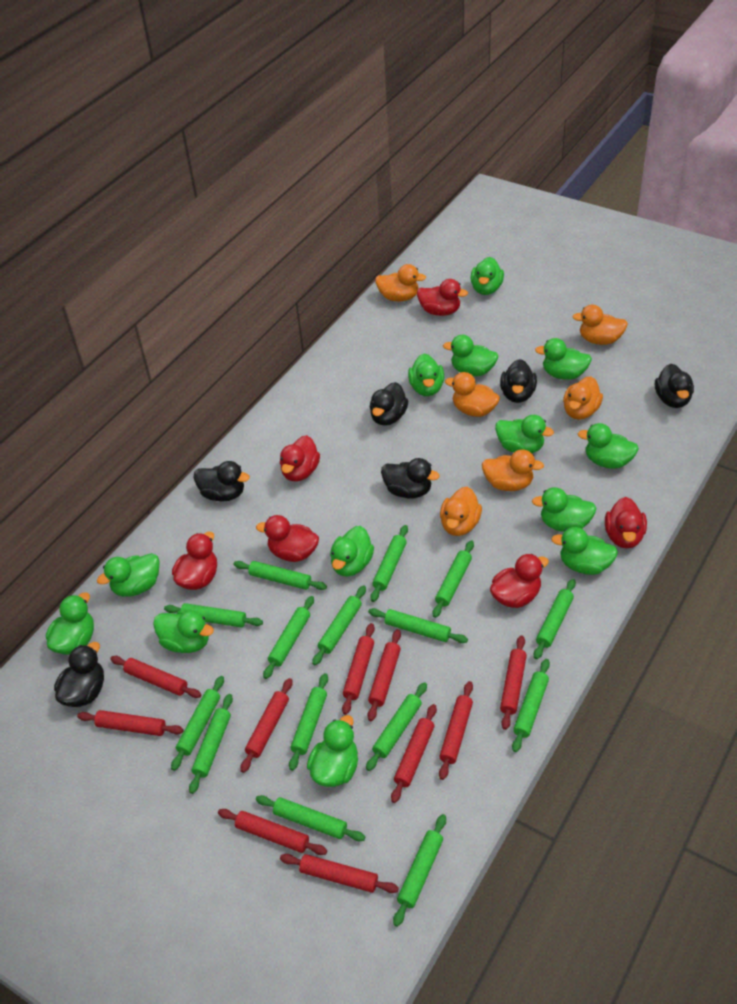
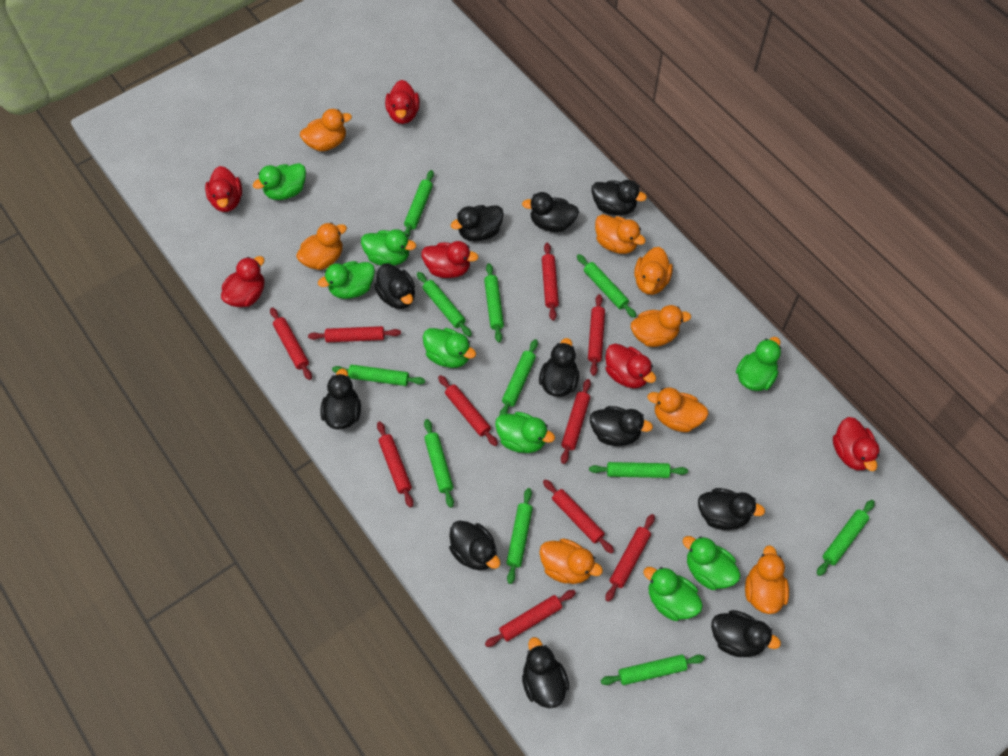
black duck: [54,642,104,707] [194,461,250,501] [369,382,408,426] [381,458,440,498] [500,359,537,403] [655,364,694,408] = 6 -> [320,368,361,430] [374,263,415,309] [449,520,500,570] [451,205,504,241] [522,192,579,232] [522,637,569,708] [539,338,579,397] [590,406,653,446] [591,180,647,215] [698,488,765,530] [711,610,781,657] = 11
green duck: [46,593,94,654] [97,553,160,597] [153,610,214,653] [307,715,358,787] [330,526,374,577] [408,354,444,396] [443,335,498,376] [470,257,504,295] [495,415,554,453] [532,487,596,532] [535,338,592,380] [551,527,618,575] [578,423,639,469] = 13 -> [253,163,306,200] [318,261,375,299] [361,229,416,265] [423,328,476,368] [495,412,555,453] [643,567,703,621] [683,536,741,590] [736,337,781,391] = 8
green rolling pin: [164,603,263,627] [171,676,224,771] [189,694,233,794] [234,561,327,590] [256,795,365,841] [263,596,314,679] [289,673,328,771] [312,586,366,665] [366,682,427,771] [368,608,468,643] [370,525,408,602] [393,814,446,927] [432,540,474,618] [512,659,550,752] [534,579,576,659] = 15 -> [332,365,425,386] [404,170,434,238] [417,272,472,337] [424,419,454,508] [484,263,504,343] [500,339,538,415] [506,488,533,584] [577,254,637,318] [589,462,688,478] [601,654,705,685] [817,500,875,576] = 11
orange duck: [375,264,426,301] [440,487,482,536] [445,372,500,417] [482,450,544,491] [563,377,603,420] [572,305,628,345] = 6 -> [296,223,347,270] [300,109,352,151] [539,538,603,584] [595,214,646,254] [631,305,691,347] [634,247,673,295] [647,388,709,432] [745,545,789,614] = 8

